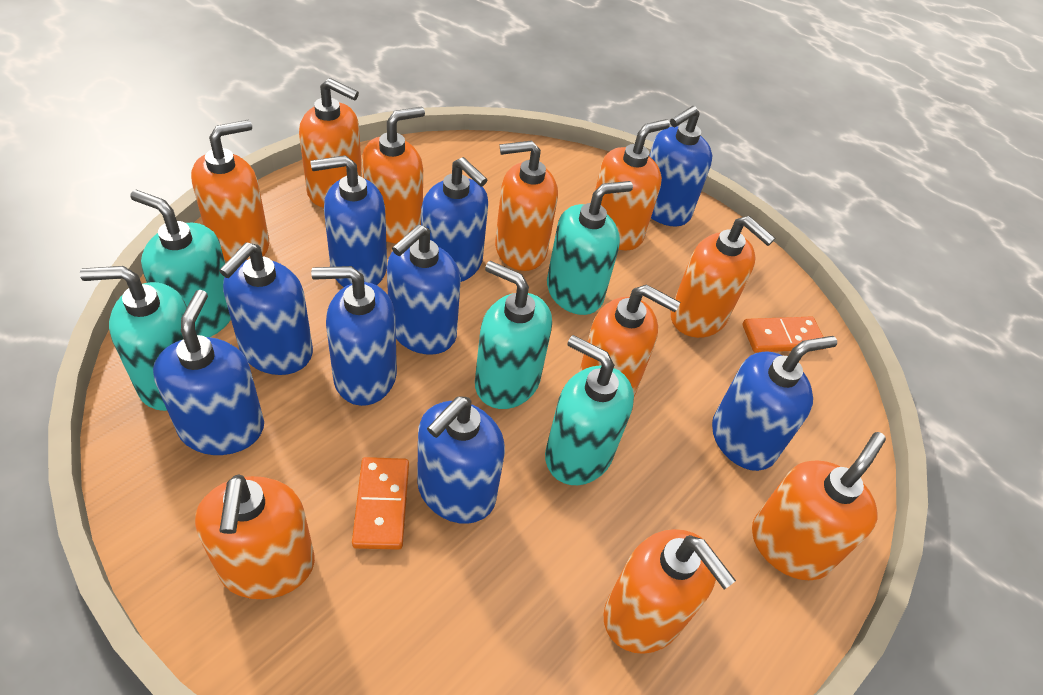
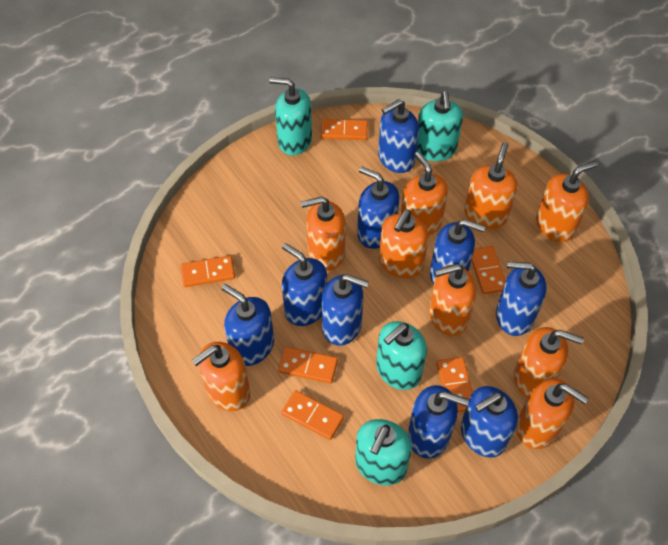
orange domino: [352,457,409,550] [743,316,823,353] = 2 -> [181,256,235,287] [278,347,338,384] [281,390,344,440] [321,119,368,140] [437,357,473,412] [472,246,506,294] = 6
orange soap dispenser: [191,120,269,261] [195,474,315,599] [299,78,362,208] [362,106,425,244] [495,141,558,271] [579,284,680,396] [595,119,670,250] [604,529,736,654] [671,216,775,338] [752,432,886,580] = 10 -> [192,342,250,411] [301,197,346,270] [379,210,429,278] [401,152,448,236] [429,264,477,336] [464,142,518,229] [514,327,584,398] [516,378,589,449] [536,161,598,242] = 9
turquoise soap dispenser: [80,266,187,411] [130,190,231,337] [475,261,552,409] [545,335,634,485] [547,181,633,315] = 5 -> [270,77,312,155] [355,419,412,486] [376,321,427,390] [417,91,463,161] = 4

